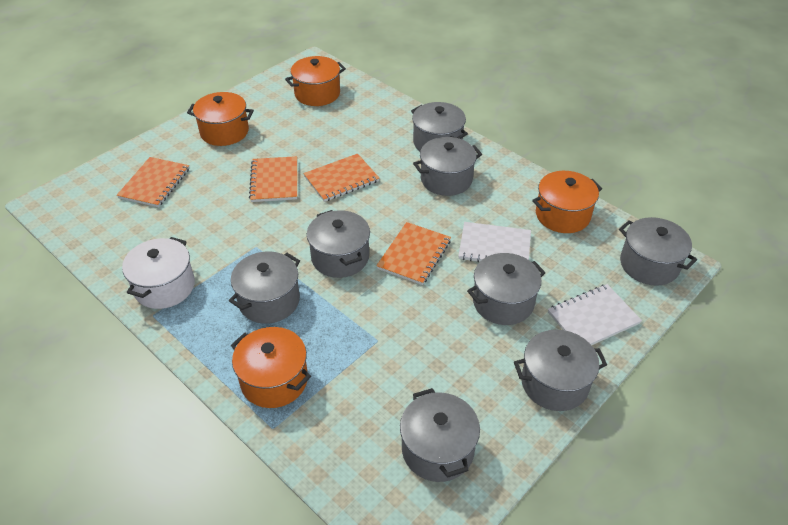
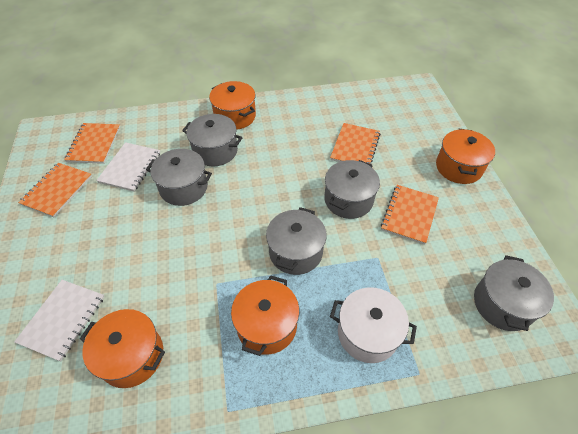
grey pot: [229,252,300,324] [307,210,370,278] [400,388,480,482] [411,102,468,151] [413,137,482,196] [467,253,545,325] [514,330,607,411] [619,217,697,286] = 8 -> [146,149,212,206] [182,114,243,166] [266,207,327,275] [324,160,380,219] [474,255,554,331] = 5

